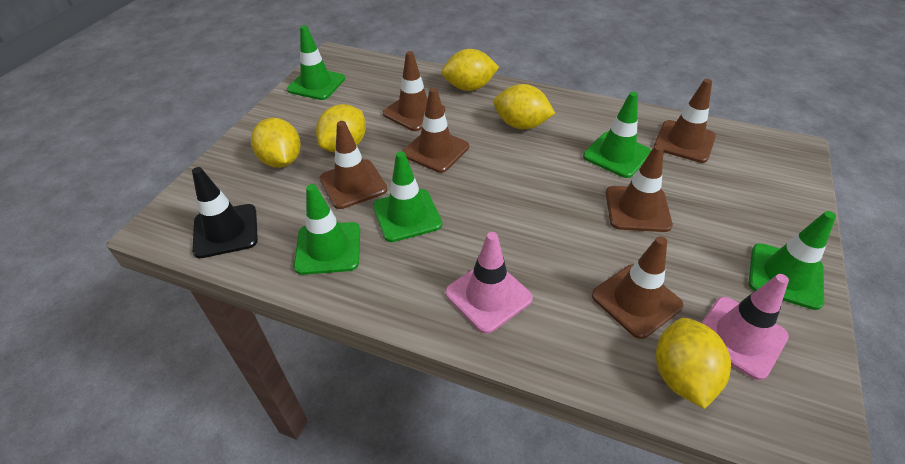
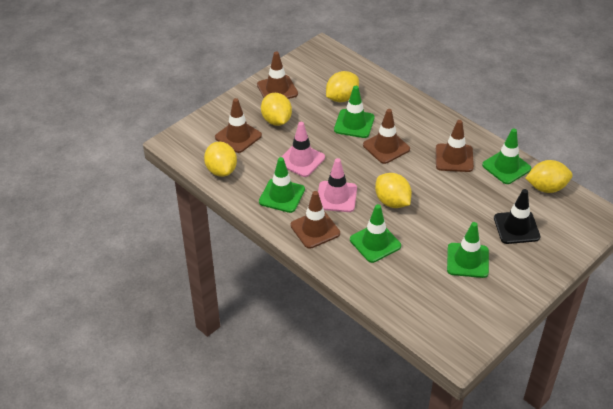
brown traffic cone: [320,121,388,209] [383,51,445,131] [403,88,469,173] [592,236,684,339] [606,144,673,232] [654,79,716,163] = 6 -> [215,98,262,153] [257,52,298,99] [290,191,340,249] [363,109,410,164] [436,120,474,172] = 5

